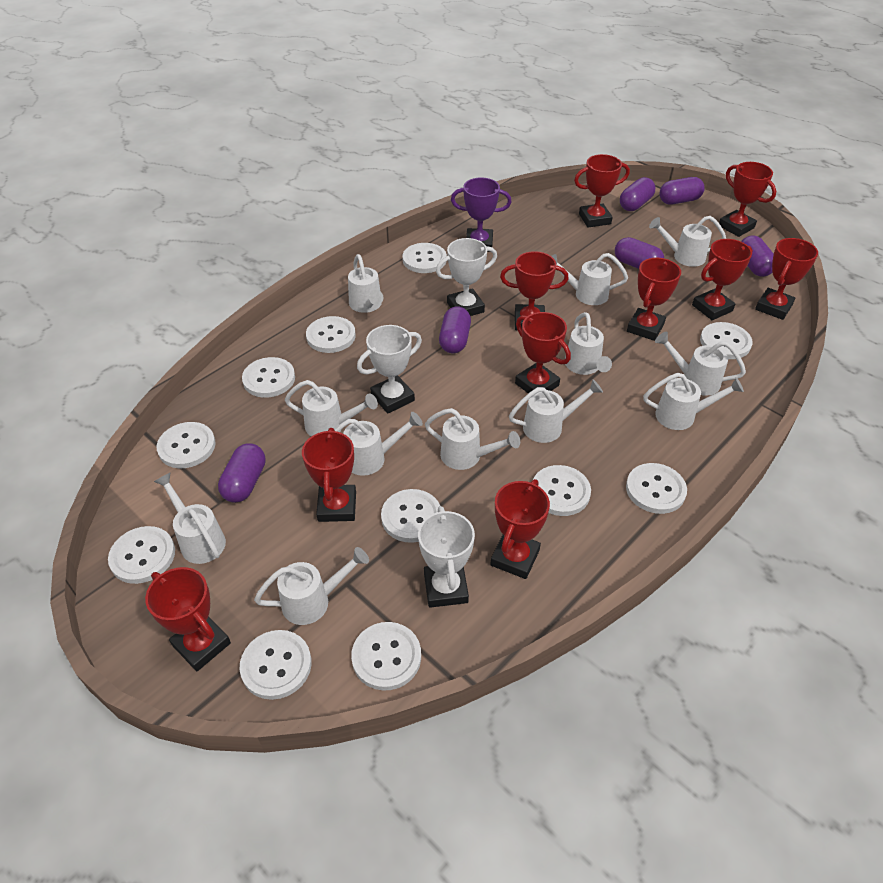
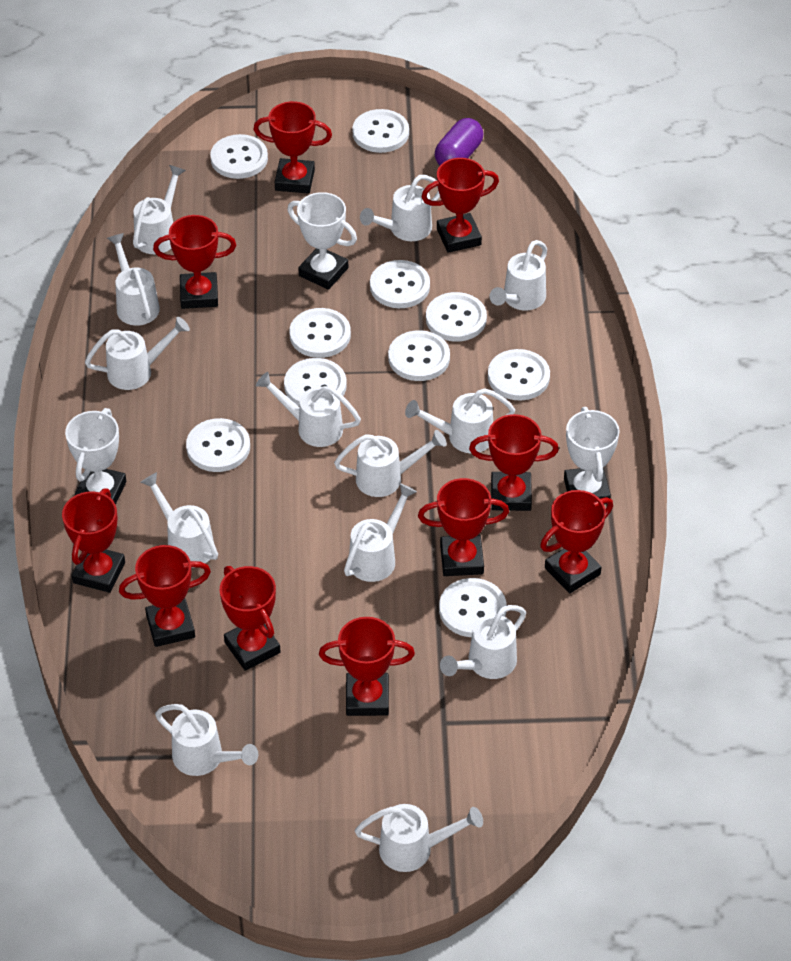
purple capsule: [218,443,266,503] [439,306,471,353] [615,237,664,269] [620,177,655,211] [660,177,705,205] [741,236,774,277] = 6 -> [435,118,483,166] = 1
purple trophy: [451,177,512,252] = 1 -> none = 0
white button: [108,526,175,584] [157,422,216,468] [240,630,312,700] [242,357,295,398] [306,316,356,353] [351,622,421,691] [381,489,440,543] [402,243,447,273] [533,465,591,516] [626,463,687,514] [700,322,753,359] = 11 -> [186,418,250,472] [210,134,268,179] [284,358,347,406] [289,308,351,358] [353,109,409,153] [370,260,430,308] [388,330,450,381] [426,292,487,342] [439,578,507,637] [488,349,550,400] = 10
white watering can: [154,472,226,564] [254,547,369,625] [285,380,378,436] [335,412,423,476] [348,254,383,313] [425,408,520,470] [509,379,603,443] [552,253,628,305] [565,312,612,375] [643,373,744,430] [649,216,726,267] [655,332,746,396] = 12 -> [85,317,190,390] [107,233,160,326] [133,165,186,254] [140,472,218,568] [155,704,258,776] [256,372,361,447] [334,430,447,497] [344,483,417,582] [355,804,483,872] [360,175,440,241] [405,388,515,453] [440,605,526,679] [490,240,547,310] = 13

